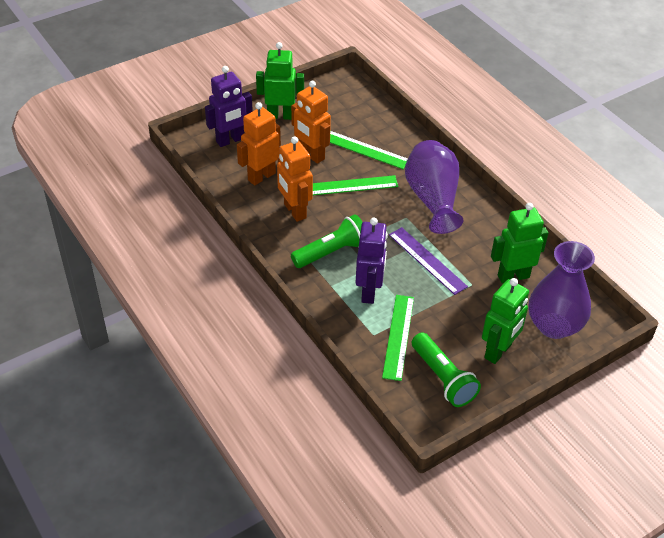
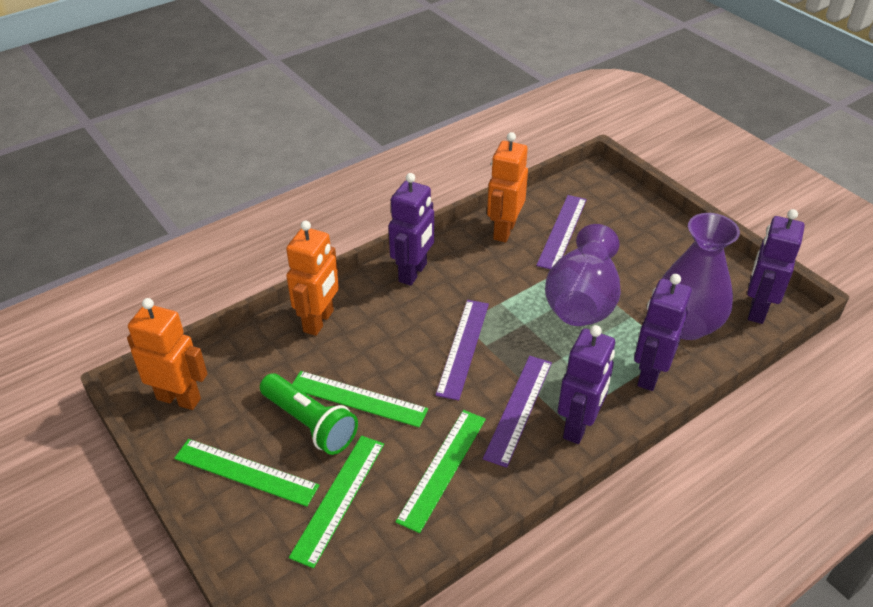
green flashlight: [291,214,363,268] [412,333,481,407] = 2 -> [260,373,358,455] = 1
green robot: [256,42,304,120] [482,278,529,364] [491,203,549,284] = 3 -> none = 0
green ruler: [313,175,398,195] [330,131,408,169] [382,295,414,381] = 3 -> [174,439,319,507] [289,436,384,568] [292,371,428,427] [395,410,486,533] = 4
purple robot: [205,66,253,147] [356,218,388,304] = 2 -> [388,173,434,286] [558,325,615,444] [634,274,692,391] [747,209,805,324] = 4
purple ruler: [389,227,468,295] = 1 -> [435,300,489,401] [483,356,552,468] [536,195,587,269] = 3

